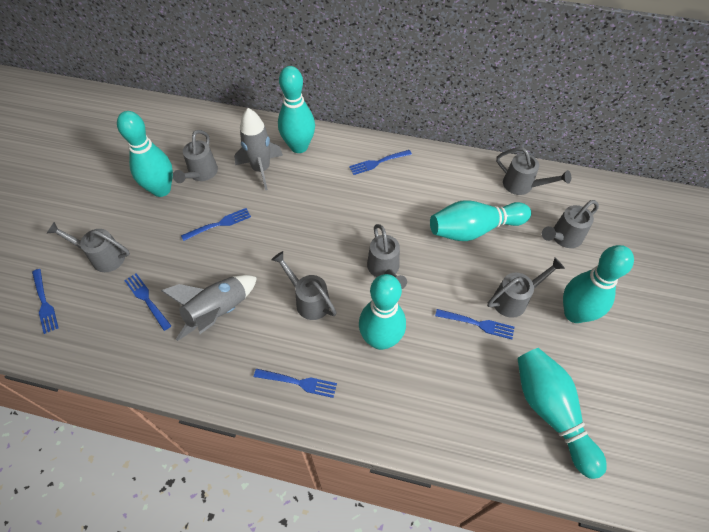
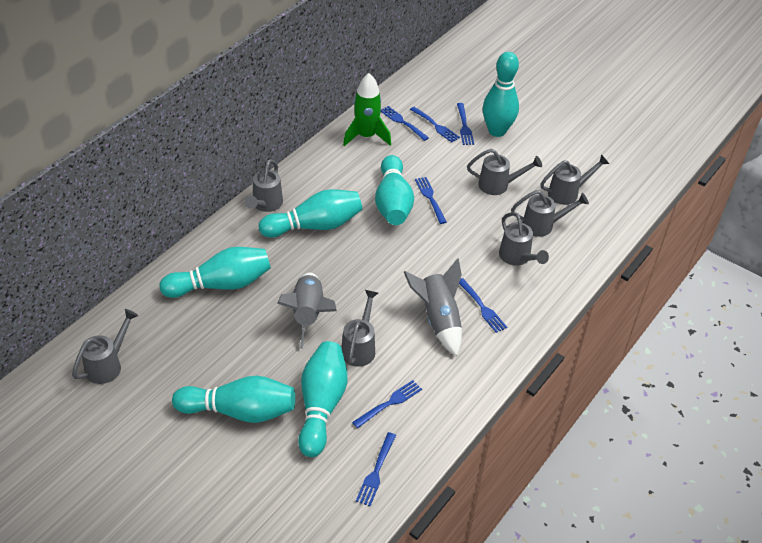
blue fork: [32,269,59,334] [124,273,171,331] [181,208,251,241] [254,369,337,398] [349,150,412,175] [435,309,514,339] = 6 -> [352,380,422,428] [356,432,396,506] [381,106,429,141] [410,107,460,142] [415,177,447,224] [457,103,474,145] [459,278,507,333] = 7
green rocket: none = 0 -> [343,73,391,146] = 1

